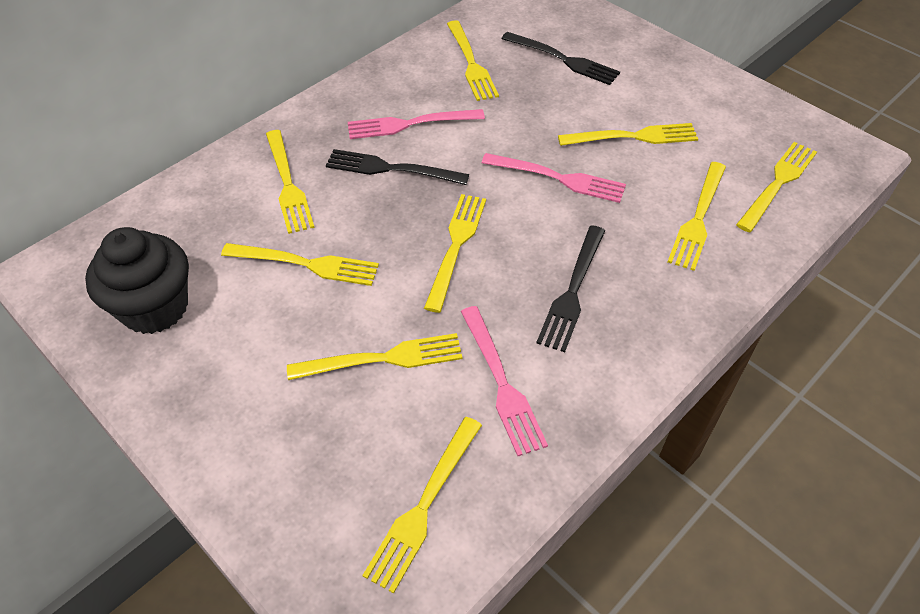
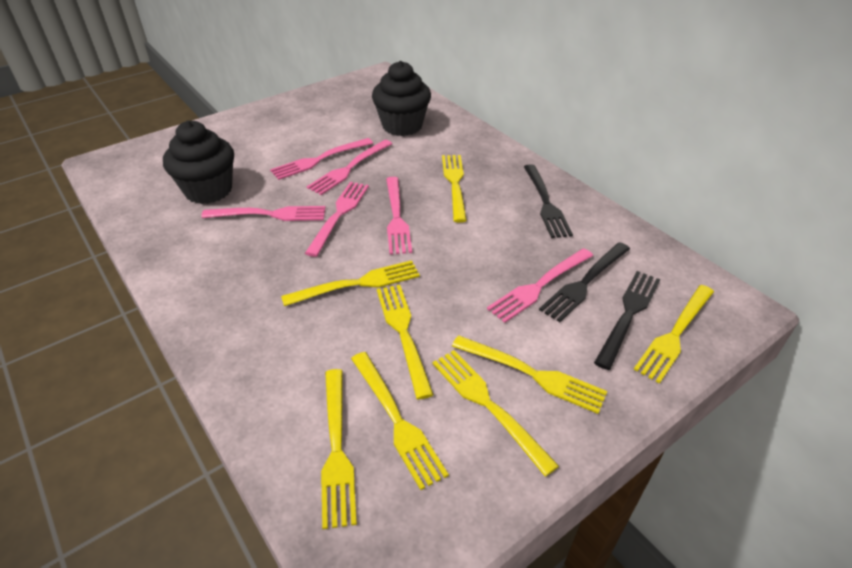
black cupcake: [85,227,189,334] = 1 -> [163,120,234,204] [372,61,431,136] = 2
pink fork: [348,109,485,139] [461,306,548,456] [482,153,626,203] = 3 -> [201,206,326,221] [270,138,373,180] [305,182,369,257] [307,140,392,195] [386,177,412,255] [487,248,593,323] = 6
yellow fork: [221,243,379,286] [266,130,315,234] [287,333,463,380] [362,417,482,593] [424,194,486,313] [447,20,499,101] [558,123,698,146] [668,162,726,271] [736,142,817,232] = 9 -> [281,260,420,306] [321,369,357,529] [351,352,449,490] [377,285,434,399] [432,350,559,477] [442,155,467,223] [452,335,607,414] [633,285,714,384] = 8

